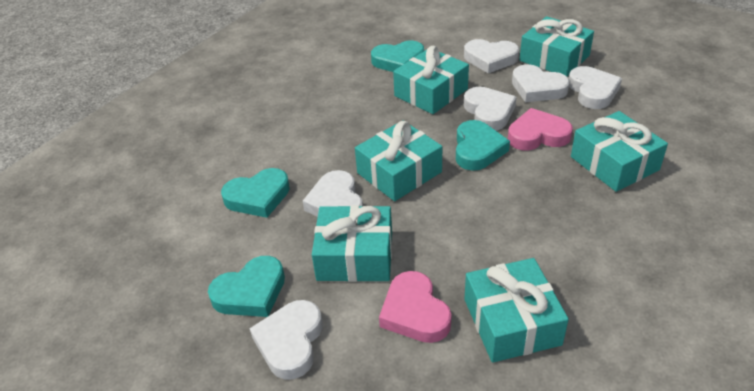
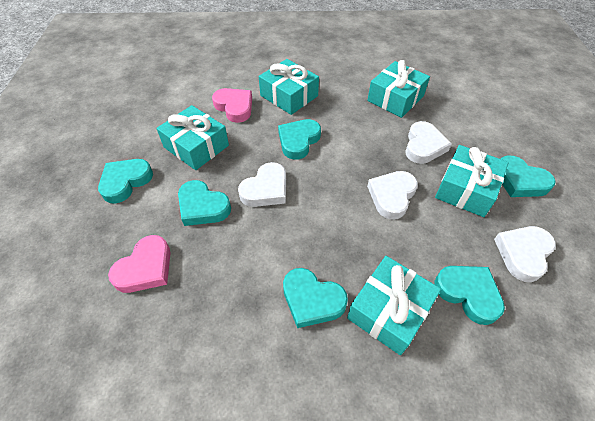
turquoise gift: [312,205,392,282] [355,120,442,201] [393,46,469,114] [464,258,569,363] [520,16,594,77] [571,111,668,192] = 6 -> [156,105,229,170] [259,59,319,115] [347,256,441,355] [367,60,430,118] [435,145,509,217] = 5
turquoise heart: [208,256,285,317] [221,168,290,218] [371,40,424,72] [456,120,510,171] = 4 -> [98,159,153,204] [178,180,231,226] [278,119,321,160] [283,268,348,328] [434,266,505,325] [501,155,556,197] = 6
white heart: [249,300,323,380] [303,170,363,217] [464,39,519,73] [464,87,517,131] [512,64,570,102] [569,66,622,109] = 6 -> [238,162,286,207] [367,171,418,220] [405,121,452,164] [494,226,556,282] = 4

